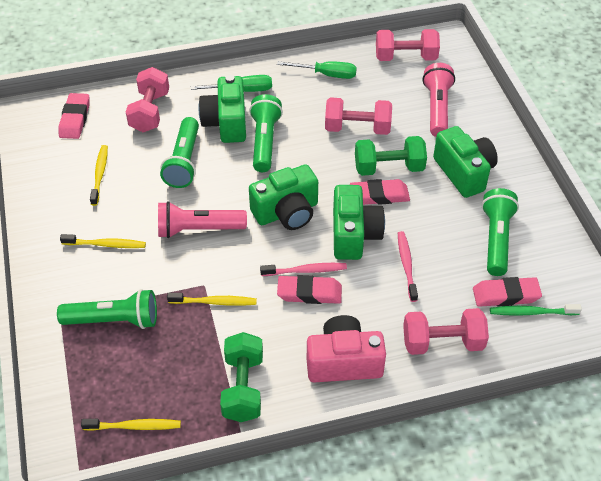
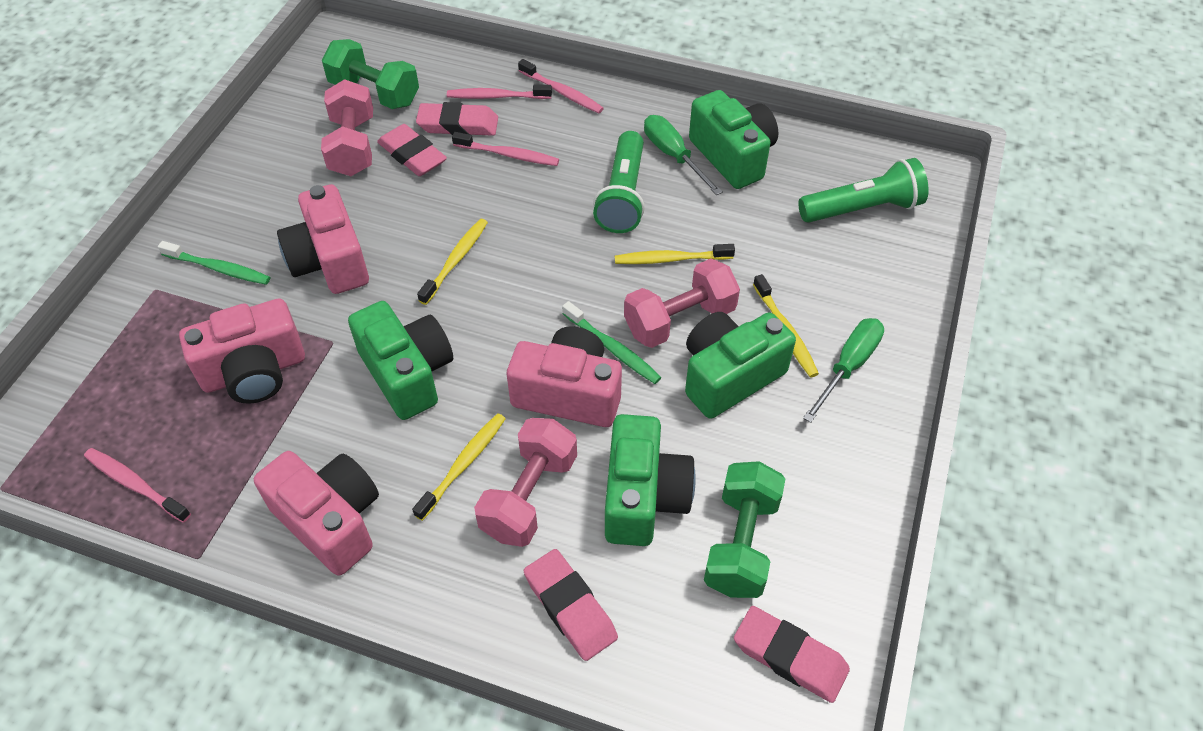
green flashlight: [57,289,157,329] [160,117,199,188] [249,94,283,172] [482,188,519,276] = 4 -> [593,131,645,233] [798,158,929,223] = 2
green toothbrush: [490,304,582,316] = 1 -> [158,241,270,285] [562,301,662,384] = 2
pink camera: [307,315,386,382] = 1 -> [179,298,305,404] [254,451,379,576] [277,184,369,294] [507,326,622,427] = 4
pink dumbbell: [126,67,169,132] [325,97,392,135] [376,29,440,61] [403,308,489,355] = 4 -> [321,79,373,176] [474,418,577,547] [624,259,740,348] = 3
pink flashlight: [158,201,247,238] [422,63,455,137] = 2 -> none = 0
pink toothbrush: [260,263,347,276] [398,231,418,302] = 2 -> [84,448,191,523] [447,85,552,99] [452,132,559,166] [518,59,604,113] = 4

